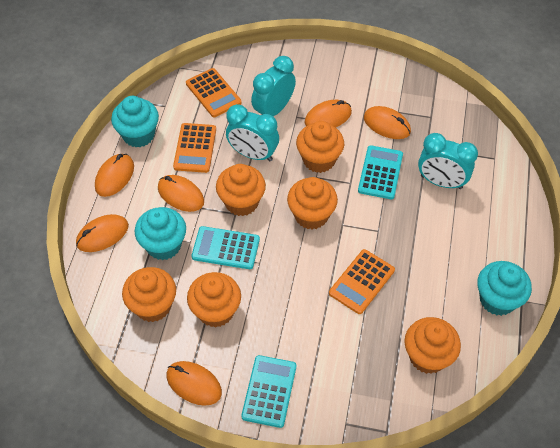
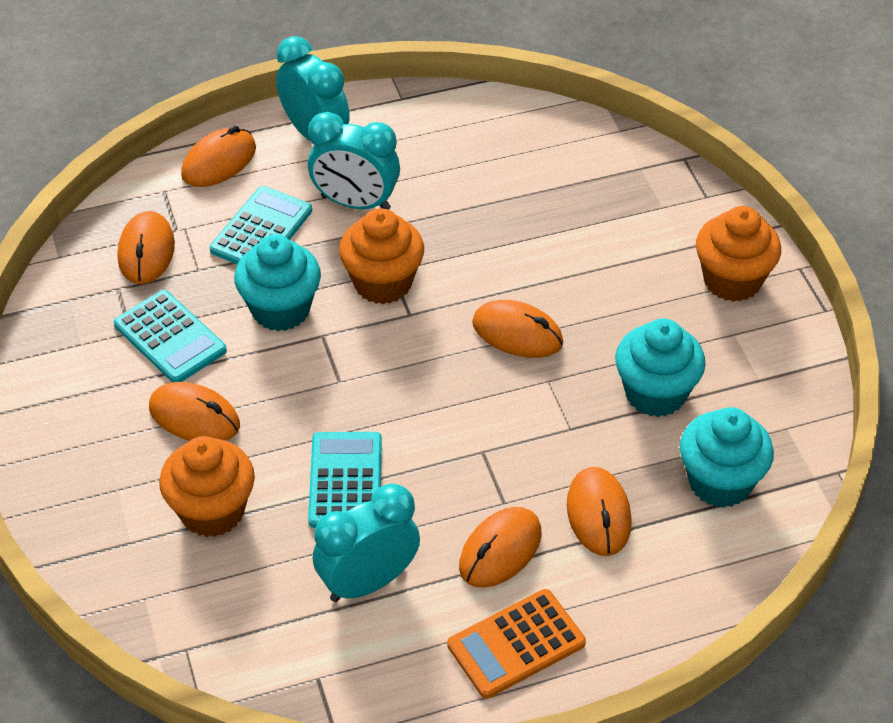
orange calculator: [173,123,216,173] [186,68,242,117] [329,249,395,314] = 3 -> [447,589,586,699] = 1
orange cupcake: [122,267,176,322] [187,272,241,328] [216,164,266,216] [287,177,338,229] [296,121,344,173] [404,317,461,374] = 6 -> [159,436,255,537] [339,208,424,304] [696,206,781,302] = 3

